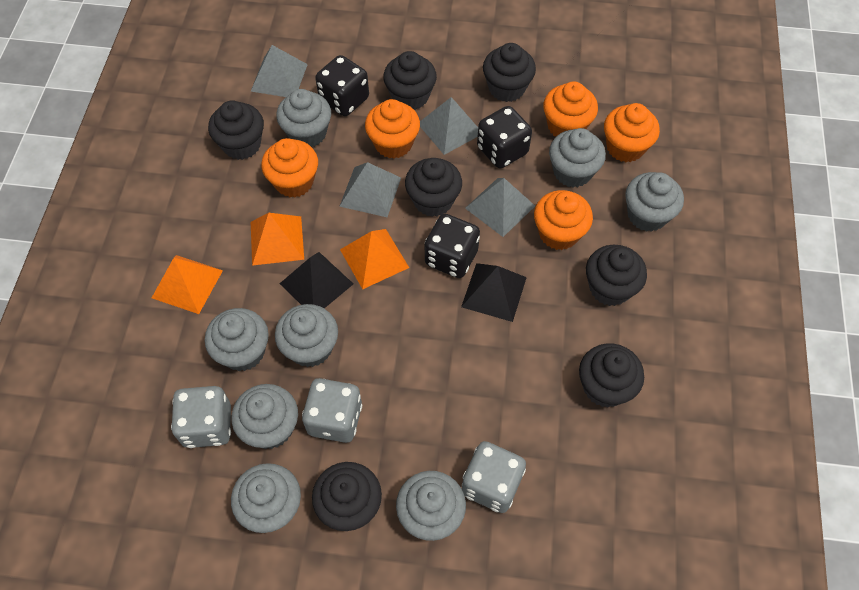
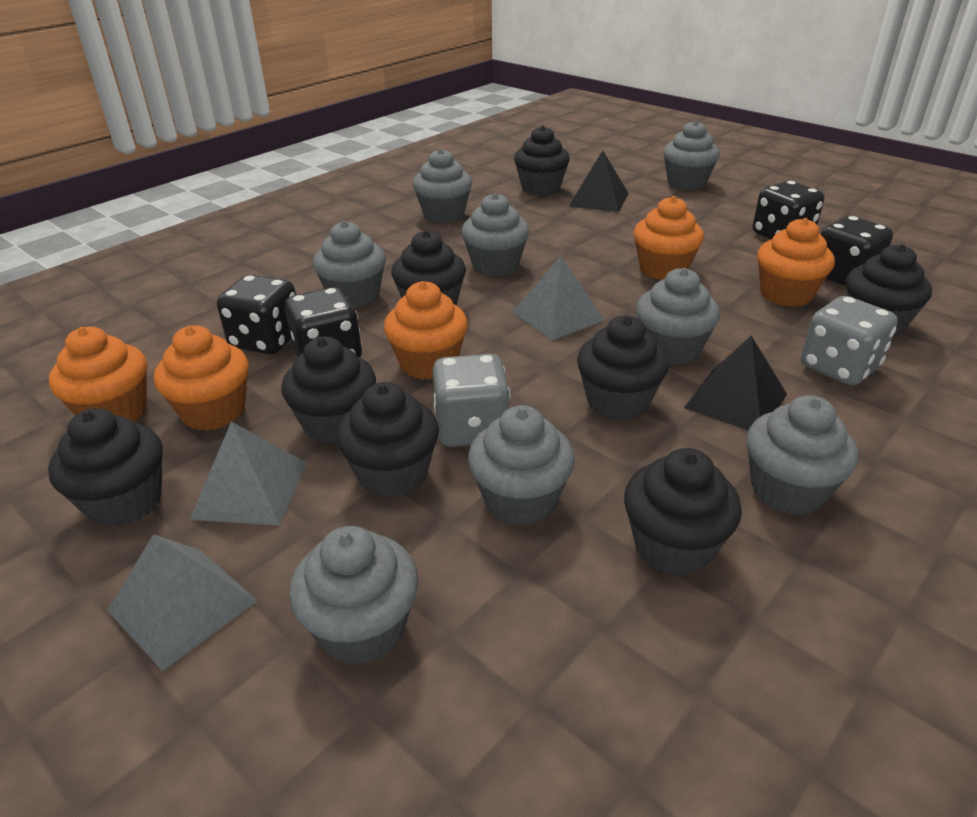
black cupcake: [208,100,264,160] [312,462,382,531] [383,51,437,110] [405,158,462,217] [483,43,536,102] [579,343,644,408] [586,245,647,306] = 7 -> [48,408,163,527] [281,336,376,444] [337,382,439,498] [391,230,466,306] [514,126,570,196] [577,316,669,421] [624,448,742,576] [846,244,932,337] = 8
black dice: [315,55,369,116] [425,214,480,278] [477,106,532,168] = 3 -> [217,275,296,354] [285,287,362,357] [753,181,824,240] [821,216,893,286] = 4
grey dice: [171,386,231,448] [302,378,362,443] [462,441,526,513] = 3 -> [433,354,510,447] [801,296,898,386] = 2
grey pyramid: [251,45,308,97] [339,162,401,217] [420,97,478,155] [465,178,535,237] = 4 -> [107,534,257,671] [190,421,307,525] [512,257,605,341] = 3
orange pyramid: [152,255,223,314] [251,213,304,266] [340,229,409,289] = 3 -> none = 0

